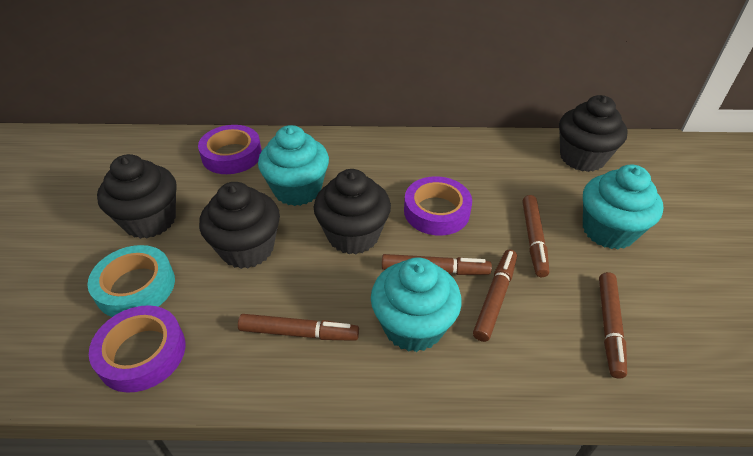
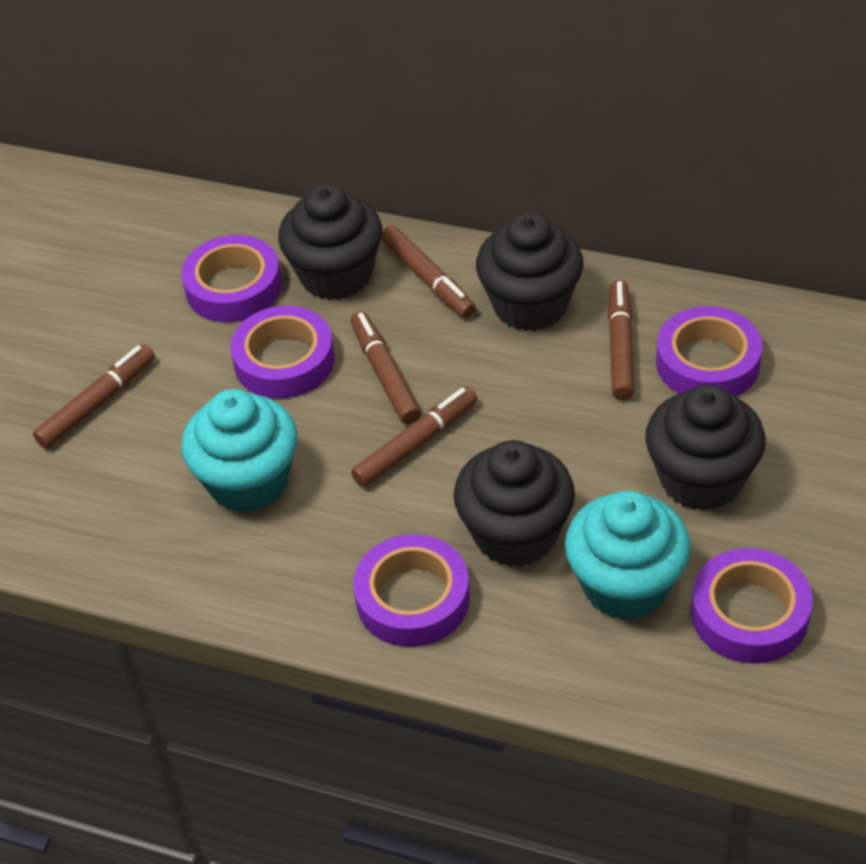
purple tape: [89,305,186,393] [198,125,262,174] [404,176,472,235] = 3 -> [181,235,282,322] [230,306,335,399] [353,534,470,647] [656,306,763,397] [691,548,812,664] = 5
turquoise cupcake: [258,125,329,206] [371,257,462,352] [583,164,663,249] = 3 -> [182,389,297,513] [565,491,691,620] = 2
turquoise tape: [87,245,175,317] = 1 -> none = 0

